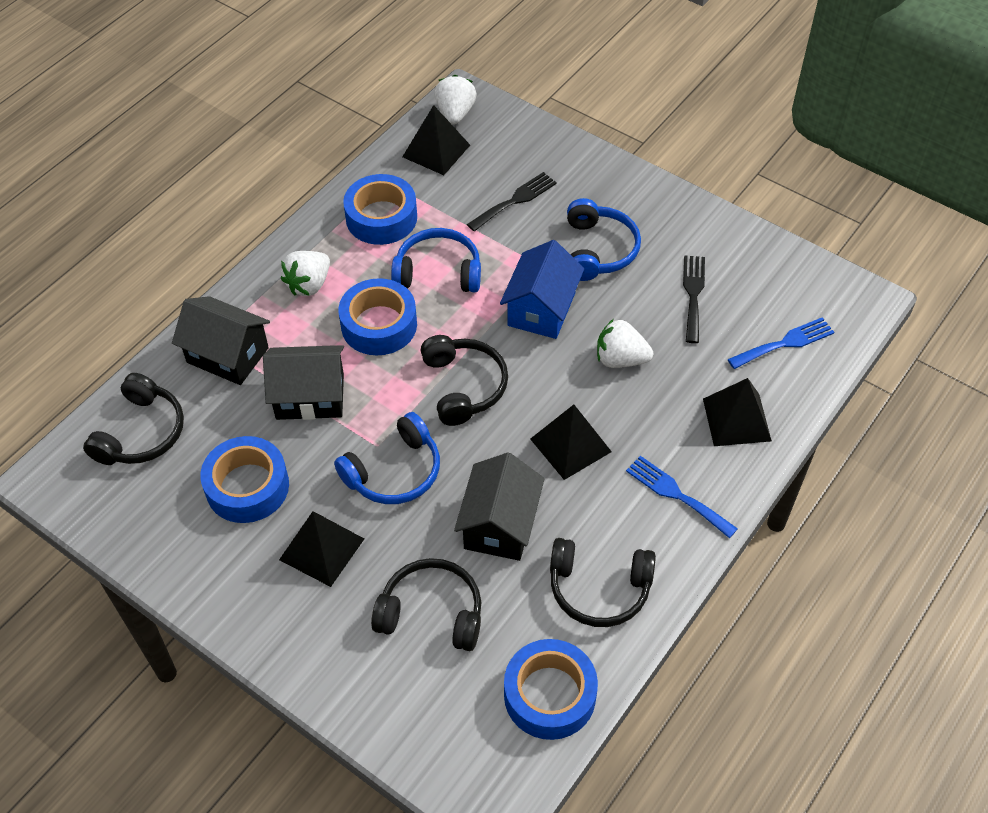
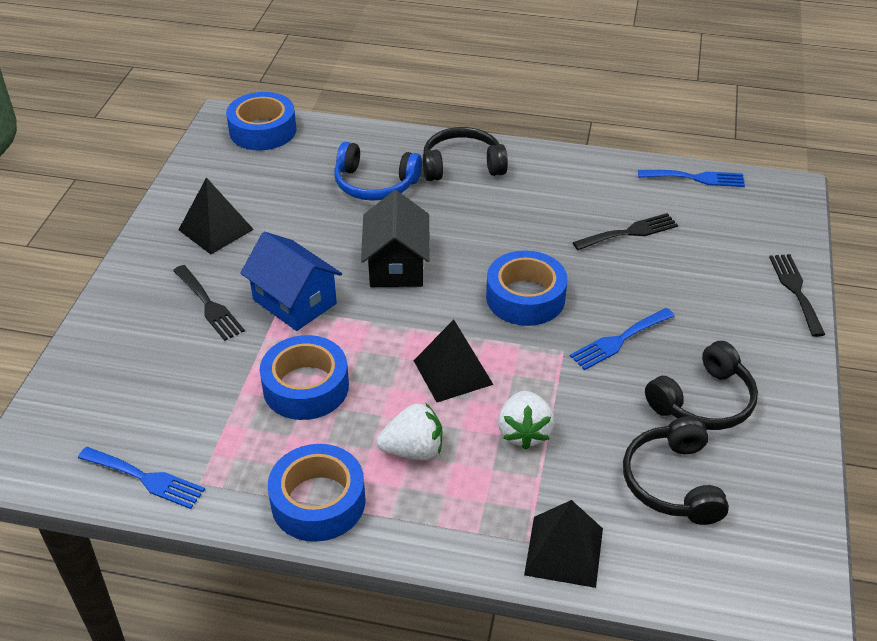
black fork: [467,172,557,231] [683,255,705,343] = 2 -> [173,265,245,341] [573,213,678,250] [769,254,825,337] = 3
black headphones: [83,373,184,465] [371,558,482,651] [420,335,508,426] [550,538,656,627] = 4 -> [423,127,508,181] [623,416,729,525] [645,341,758,430] = 3
black house: [172,296,270,385] [263,345,344,420] [454,452,545,561] = 3 -> [361,190,430,287] = 1
black pyramid: [279,511,364,587] [402,105,470,175] [530,405,612,480] [703,378,772,446] = 4 -> [178,177,254,254] [413,320,494,402] [524,500,603,588] = 3
blue fork: [626,456,738,538] [727,317,835,369] = 2 -> [78,447,205,509] [570,308,675,370] [638,170,745,187] = 3
blue headphones: [334,412,440,504] [391,228,481,292] [567,198,641,281] = 3 -> [334,142,422,201] = 1
white strawberry: [281,251,330,296] [434,75,477,125] [597,319,653,368] = 3 -> [377,403,442,460] [498,391,555,450] = 2

